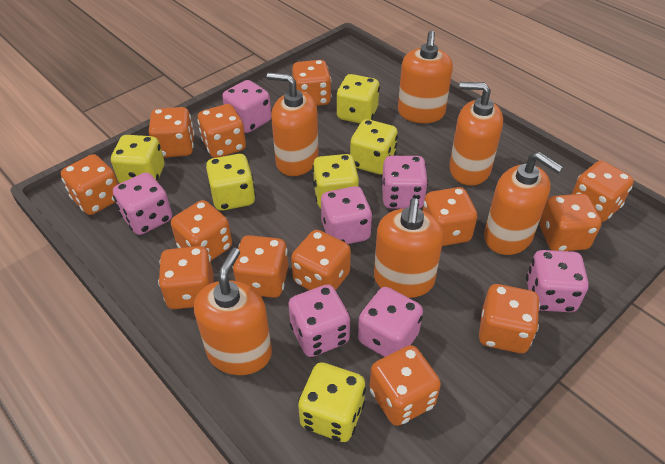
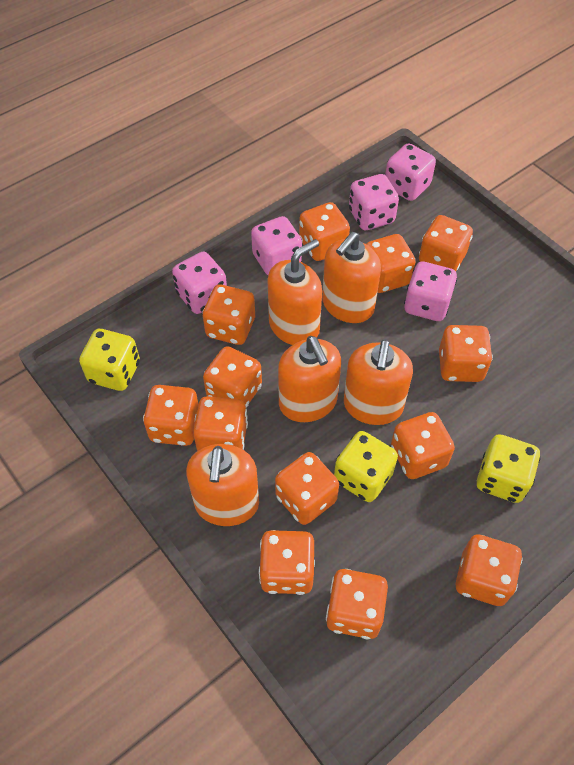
orange soap dispenser: [194,248,272,375] [267,72,319,176] [374,198,444,298] [398,30,453,123] [449,82,503,186] [484,152,563,255] = 6 -> [186,444,259,526] [267,239,322,345] [278,336,341,422] [322,232,381,323] [344,339,413,425] = 5
pink dice: [113,172,172,235] [222,80,271,133] [288,284,350,357] [321,186,372,244] [358,287,423,357] [381,156,428,209] [526,250,589,312] = 7 -> [172,252,227,314] [251,216,302,275] [349,174,399,230] [385,143,436,201] [404,261,457,321] = 5
yellow dice: [111,135,164,183] [206,154,256,211] [298,362,366,442] [312,154,359,208] [336,74,380,123] [350,119,398,174] = 6 -> [79,329,140,391] [334,431,398,502] [477,434,540,503] = 3

